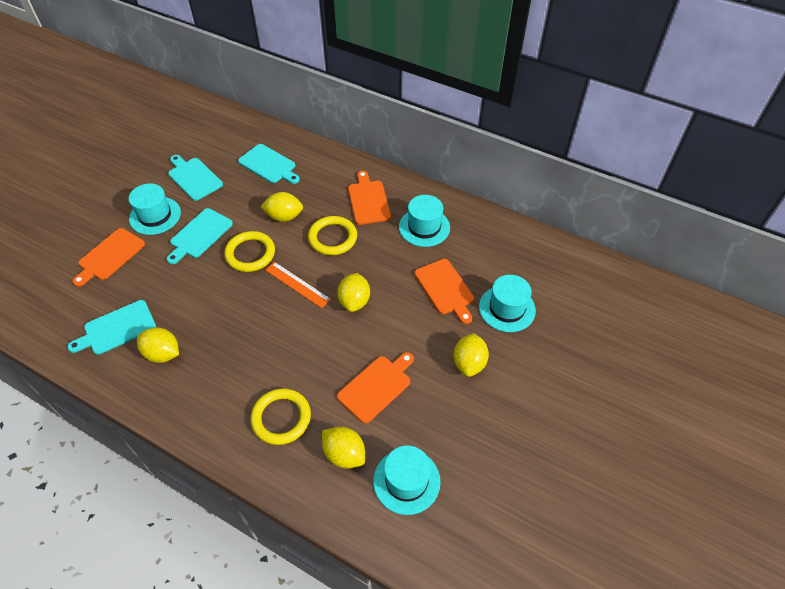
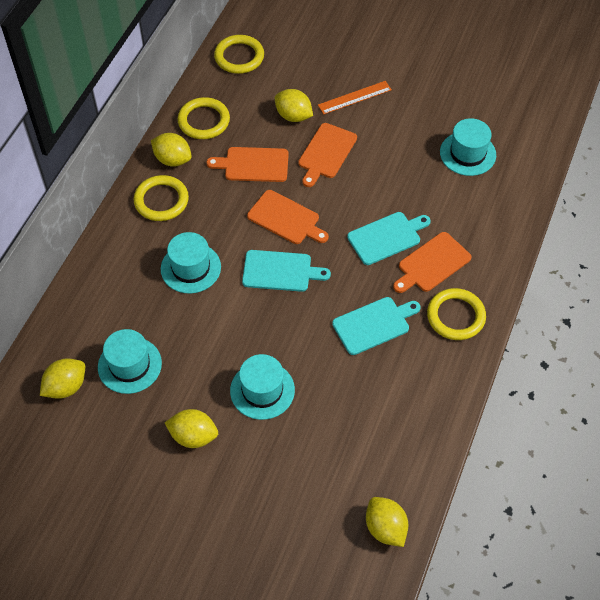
turquoise cutting board: [67,300,156,355] [167,208,233,264] [168,155,223,201] [238,144,300,184] = 4 -> [242,250,331,292] [332,297,421,355] [347,212,431,265] = 3
yellow ring: [224,231,275,272] [250,388,311,445] [308,216,357,255] = 3 -> [133,175,189,221] [178,97,230,139] [214,35,264,74] [427,288,486,340] = 4

